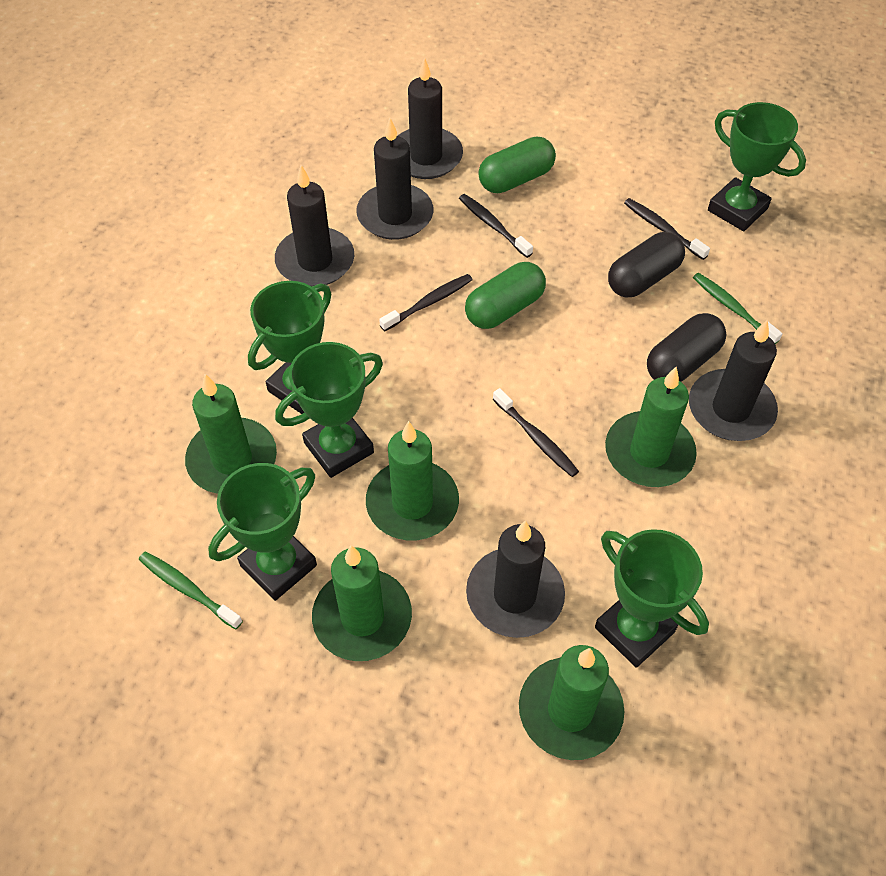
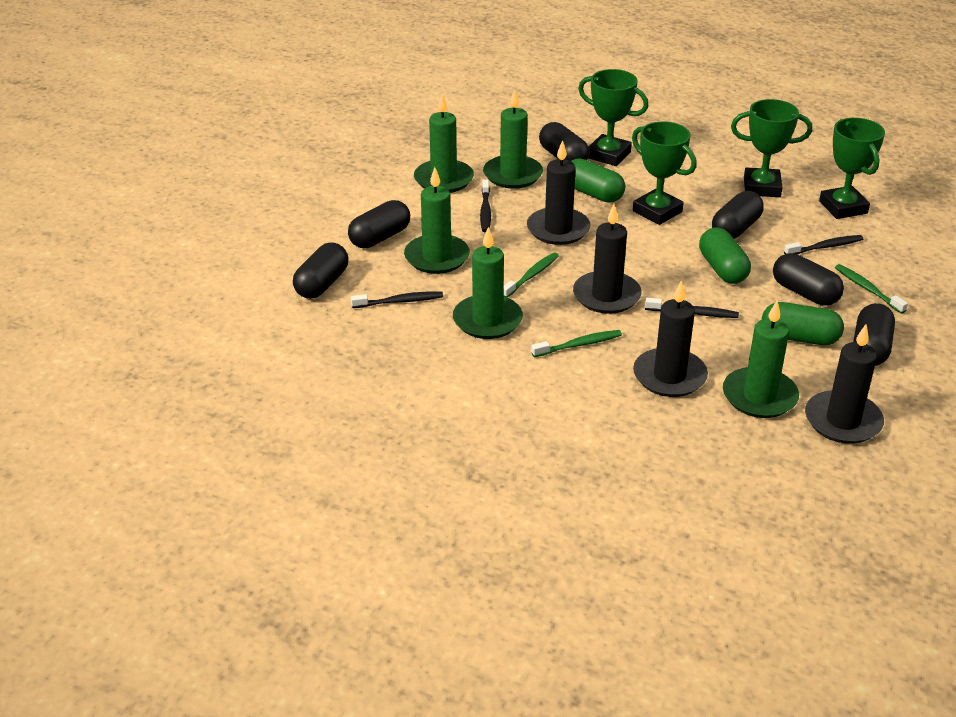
black candle: [275,165,354,286] [356,118,433,240] [398,57,463,179] [466,521,565,638] [689,320,778,441] = 5 -> [527,140,590,245] [573,204,642,314] [633,280,708,397] [805,324,884,444] = 4
black capsule: [608,232,685,298] [647,313,727,382] = 2 -> [293,242,349,299] [348,200,410,248] [539,122,590,161] [712,191,763,239] [773,253,844,305] [853,303,895,366] = 6
green capsule: [465,262,546,329] [478,136,556,193] = 2 -> [571,158,625,203] [699,227,751,284] [762,302,844,345] = 3
green toothbrush: [139,552,243,630] [693,273,783,344] = 2 -> [503,253,559,298] [531,330,622,357] [835,264,908,314] = 3
green trophy: [208,463,317,601] [248,281,331,414] [275,342,383,478] [595,529,709,668] [708,102,806,231] = 5 -> [578,69,648,166] [632,121,697,225] [731,99,812,197] [819,118,885,219] = 4

